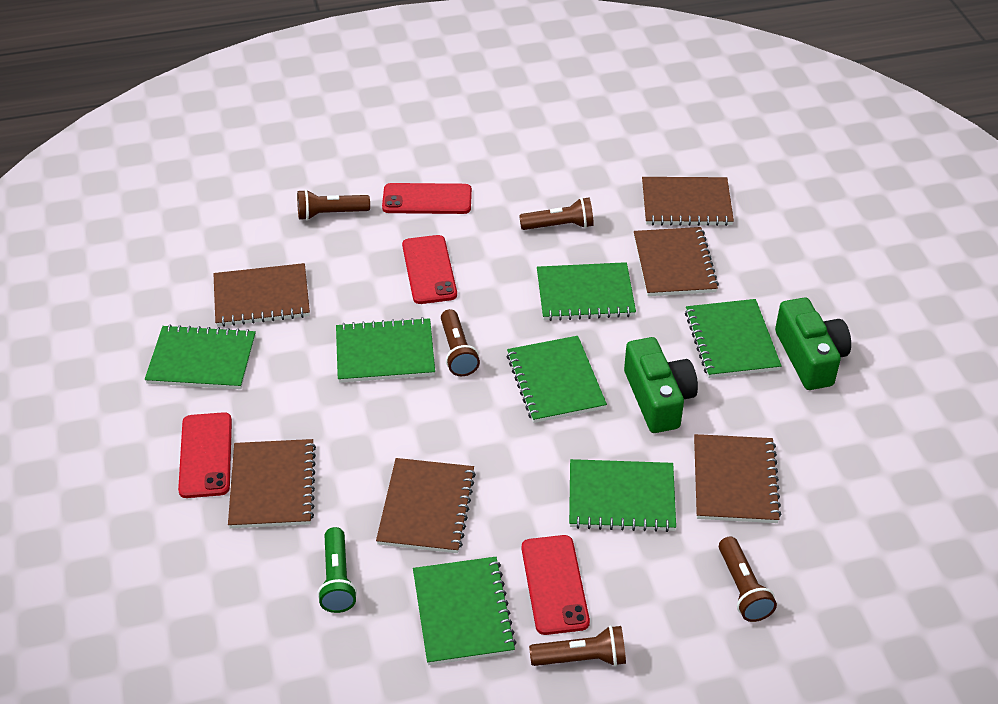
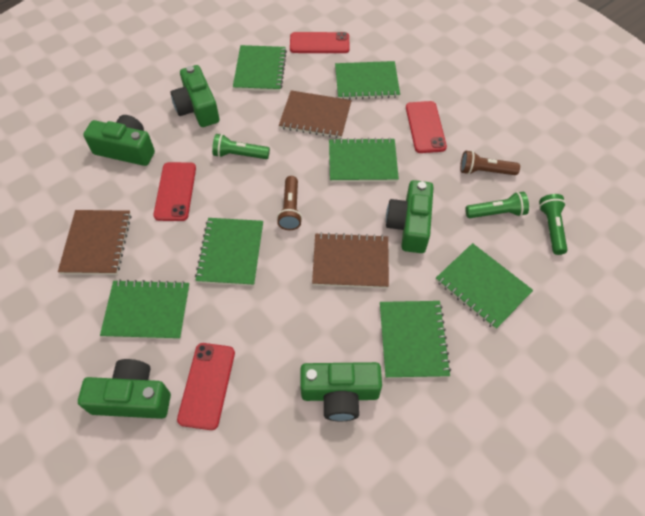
brown flashlight: [297,189,370,220] [441,309,480,376] [519,197,594,230] [529,625,626,667] [719,537,777,622] = 5 -> [277,176,302,230] [460,150,520,175] = 2
brown notebook: [213,263,310,327] [228,439,316,528] [376,458,476,553] [634,227,719,296] [642,177,734,226] [694,434,782,523] = 6 -> [58,210,131,275] [279,91,352,138] [312,232,389,288] = 3
green camera: [624,337,698,433] [775,298,851,390] = 2 -> [78,359,171,419] [83,115,155,166] [170,65,220,127] [300,362,382,421] [386,180,434,253] = 5
green flashlight: [317,527,357,613] = 1 -> [212,134,270,159] [465,192,529,218] [539,194,567,255] = 3

